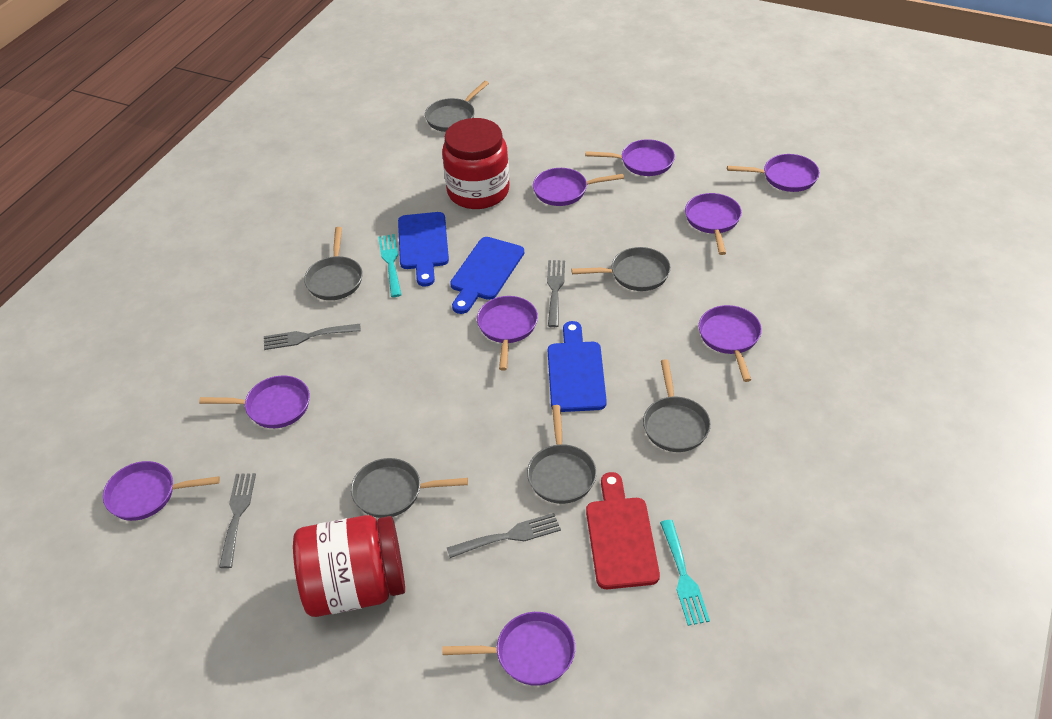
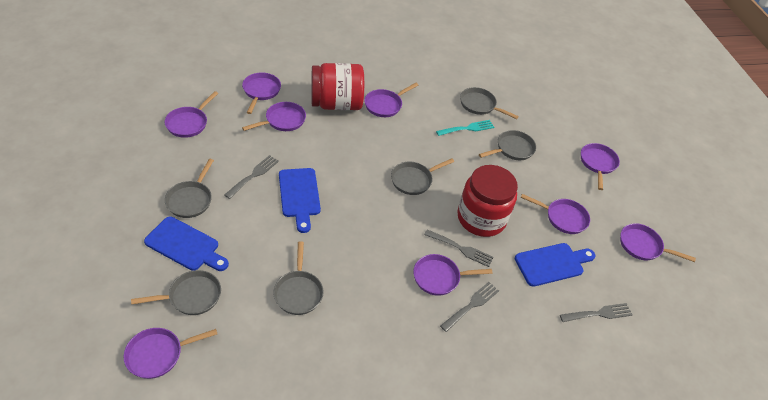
red cutting board: [586,472,660,589] = 1 -> none = 0
turquoise fork: [378,234,401,297] [660,520,710,626] = 2 -> [436,120,494,136] = 1

